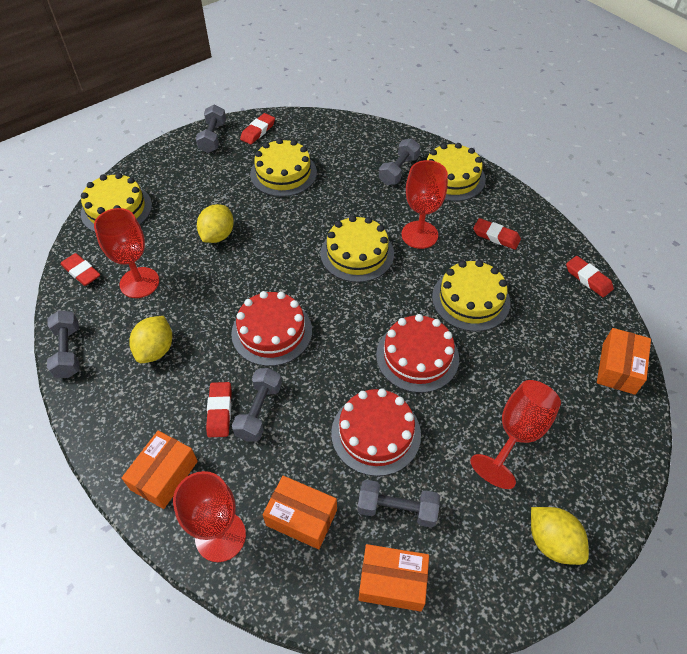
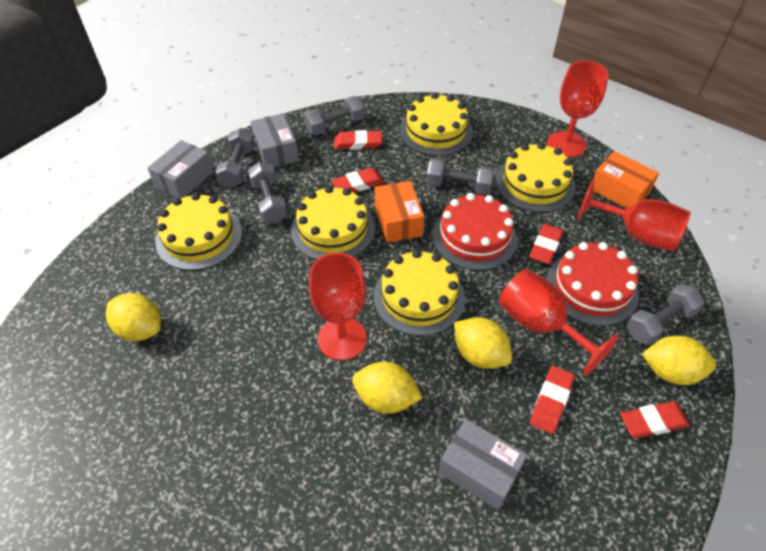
grey box: none = 0 -> [148,140,214,199] [250,113,299,168] [438,419,527,510] = 3
orange box: [122,431,198,509] [262,476,337,549] [359,544,429,612] [597,328,651,395] = 4 -> [375,181,425,243] [593,151,659,208] = 2
red cake: [231,291,312,366] [331,388,421,476] [376,314,459,393] = 3 -> [432,193,518,270] [546,242,639,326] = 2
yellow lemon: [129,316,172,363] [197,204,234,243] [531,507,589,565] = 3 -> [106,293,161,341] [352,362,423,414] [454,317,512,369] [642,336,716,385] = 4

